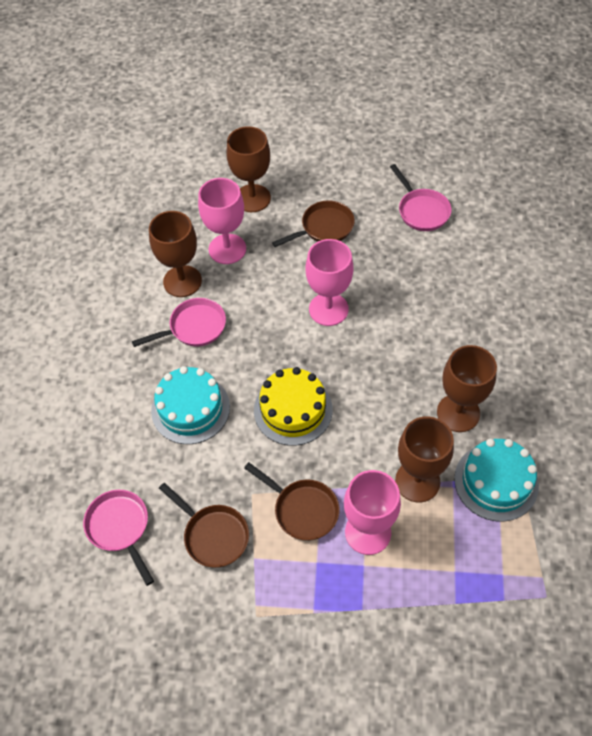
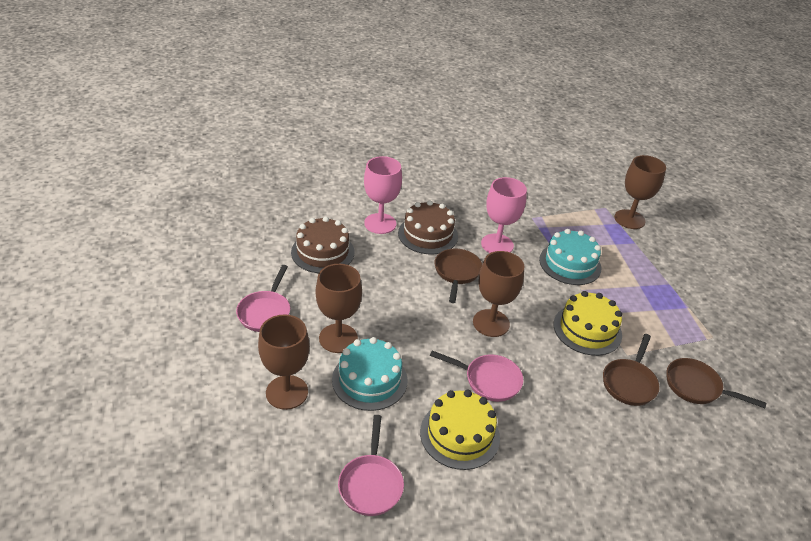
brown cake: none = 0 -> [291,216,354,273] [398,200,458,254] = 2
pink goblet: [198,178,246,264] [306,239,354,326] [344,470,401,555] = 3 -> [364,156,402,234] [481,177,527,253] = 2
yellow cake: [254,367,333,446] = 1 -> [420,390,500,470] [553,291,622,356] = 2

